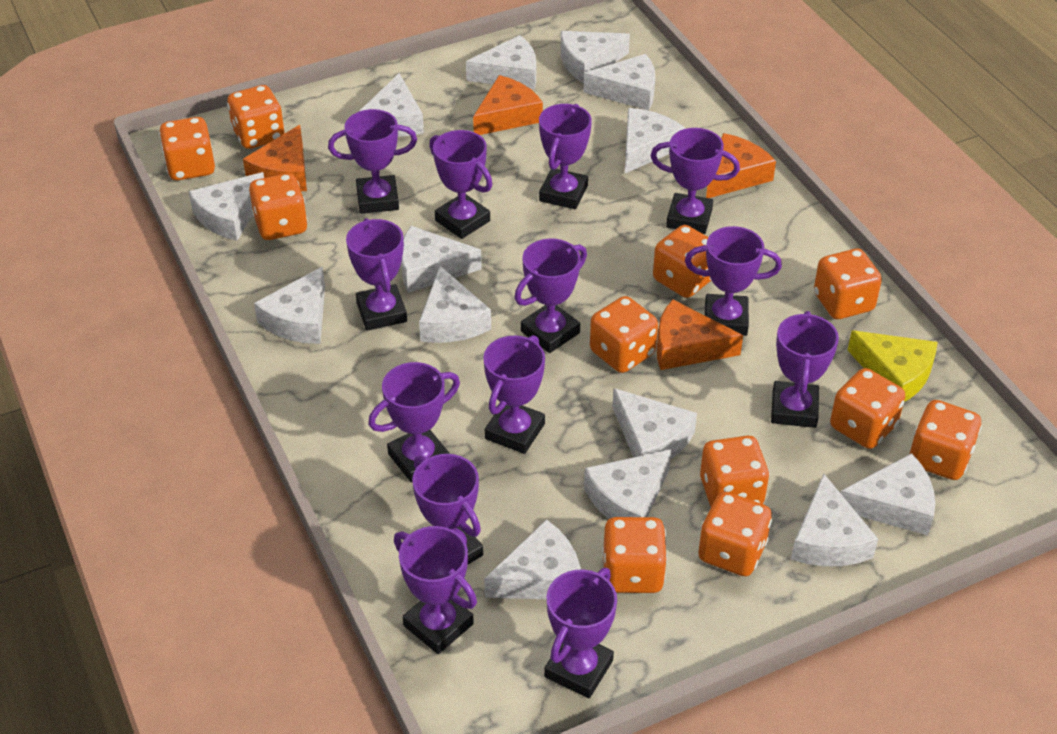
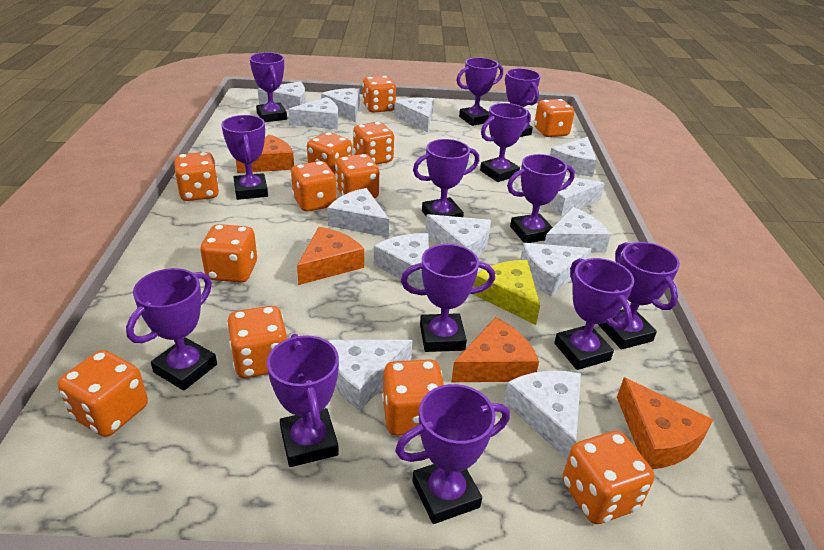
orange dice: [159,117,215,180] [227,85,285,149] [249,173,308,240] [590,296,658,373] [602,517,667,593] [653,225,711,298] [698,492,772,576] [700,436,770,507] [814,249,882,319] [830,368,905,449] [909,400,982,480] = 11 -> [58,350,148,437] [174,152,219,201] [200,224,257,283] [227,306,287,378] [291,161,337,212] [307,132,352,175] [335,154,379,199] [353,122,394,165] [362,76,396,113] [382,359,444,436] [534,99,575,137] [563,431,654,524] = 12
white cheese: [189,172,264,241] [254,267,325,344] [359,73,424,137] [401,226,482,293] [419,266,491,343] [466,35,536,90] [484,519,581,599] [561,31,630,84] [584,54,655,110] [584,449,672,519] [612,388,697,459] [625,108,686,173] [791,474,878,566] [840,453,935,535] = 14 -> [258,81,306,110] [288,97,339,129] [321,88,360,122] [327,188,389,238] [328,340,412,410] [374,233,429,289] [394,97,434,132] [425,214,491,257] [504,371,581,460] [520,243,592,296] [544,207,611,252] [548,176,605,216] [550,137,597,177] = 13

